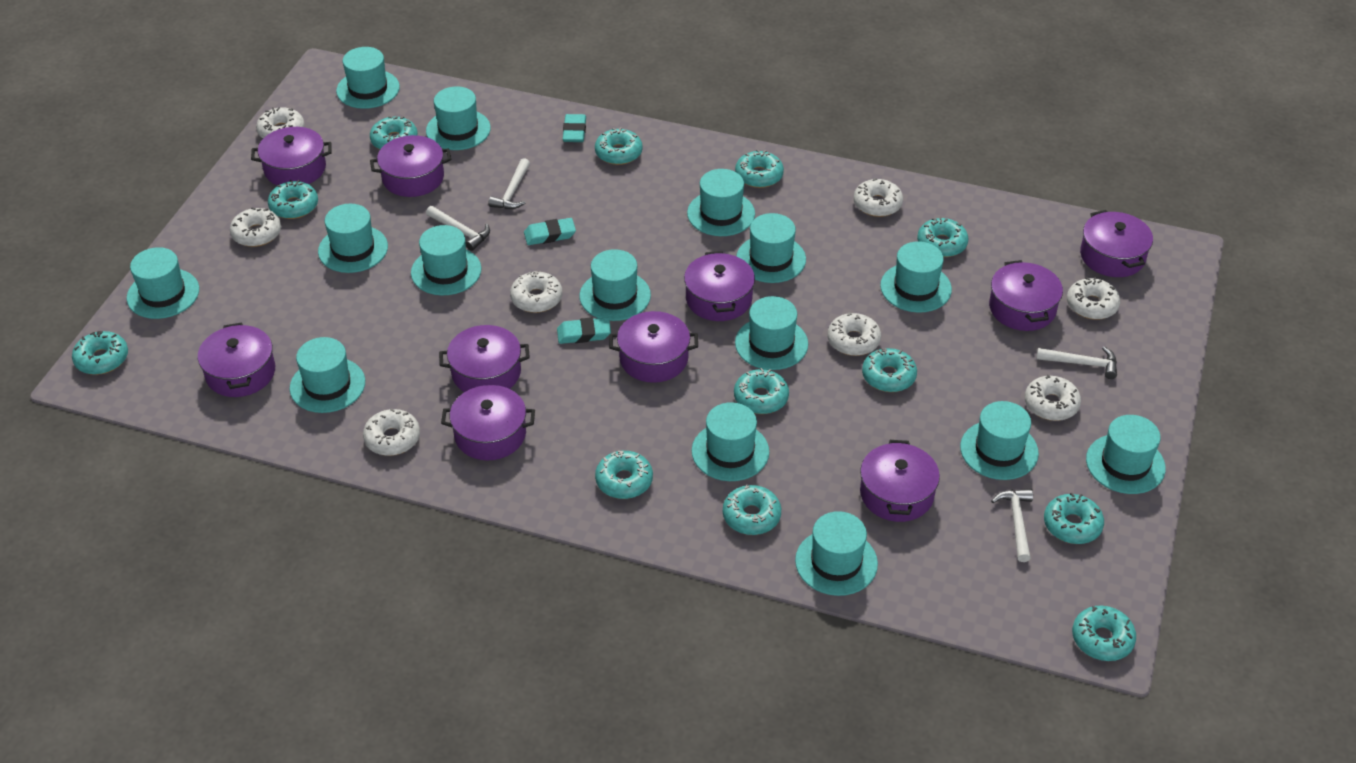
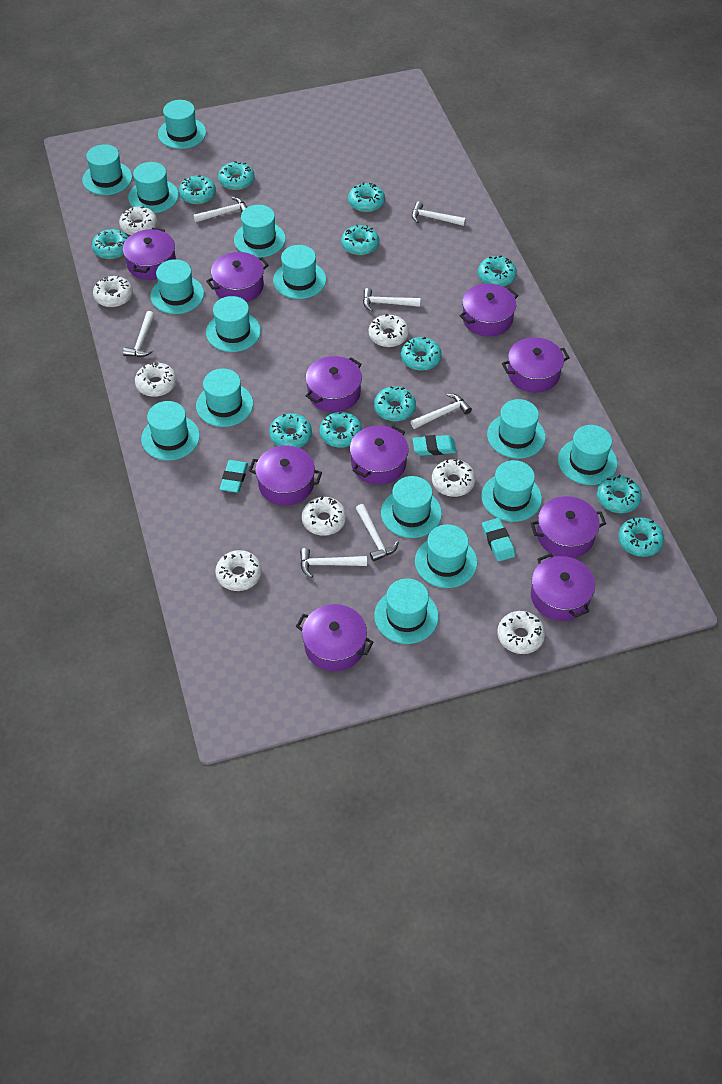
white hammer: [426,206,490,251] [488,158,530,209] [991,489,1033,562] [1036,347,1117,379] = 4 -> [123,311,155,357] [193,197,247,222] [300,548,367,578] [356,504,399,562] [363,288,421,312] [411,394,472,429] [412,201,466,226] = 7

